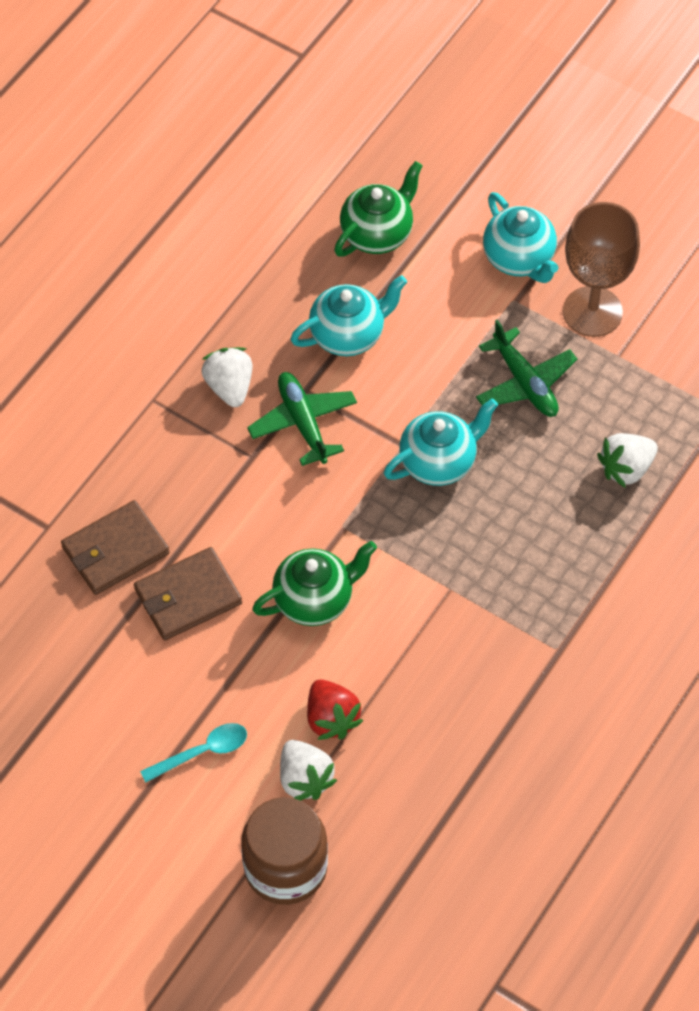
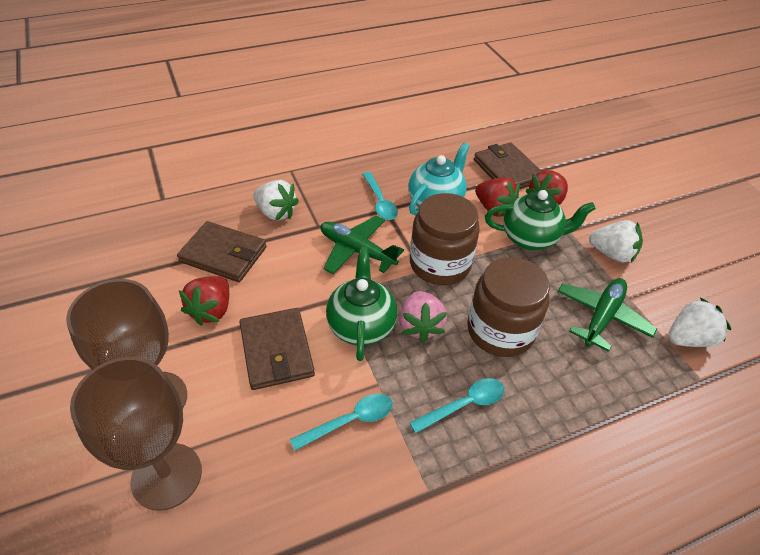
brown goblet: [563,202,640,337] = 1 -> [66,279,187,408] [70,357,202,511] = 2
brown jar: [241,797,328,905] = 1 -> [410,193,480,285] [467,257,550,357] = 2
brown wallet: [61,500,170,595] [134,547,242,640] = 2 -> [177,221,267,282] [240,308,315,390] [474,142,541,189] = 3
pink strawberry: none = 0 -> [399,291,447,343] = 1
red strawberry: [307,680,363,740] = 1 -> [179,276,229,326] [475,177,520,216] [526,170,568,205] = 3
turquoise spoon: [140,723,247,783] = 1 -> [290,394,393,451] [363,172,398,220] [409,378,504,433] = 3
turquoise teapot: [290,275,407,356] [384,399,498,486] [483,192,558,283] = 3 -> [408,143,470,215] = 1

